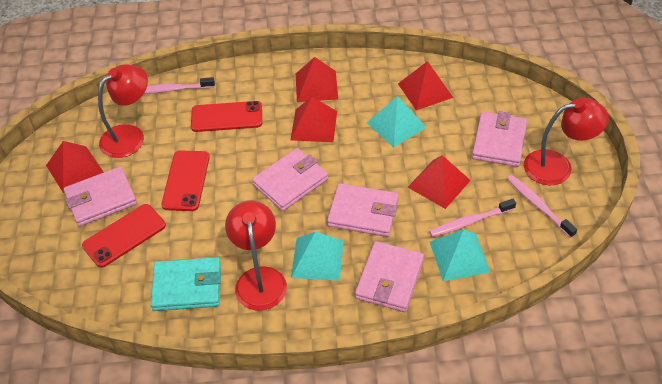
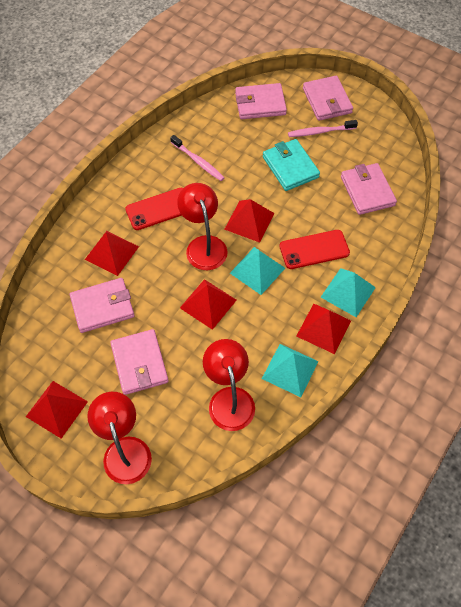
pink toothbrush: [144,77,215,94] [429,199,516,237] [507,175,577,238] = 3 -> [170,135,225,181] [288,120,358,137] = 2
red phone: [82,204,166,268] [161,150,210,211] [191,101,262,132] = 3 -> [125,188,183,230] [280,230,350,269] = 2

